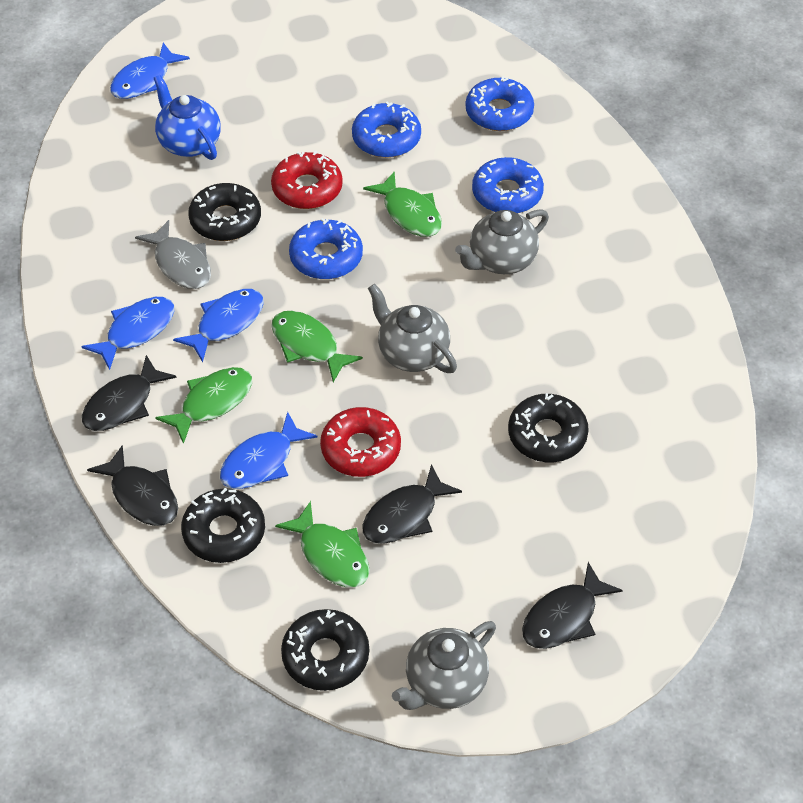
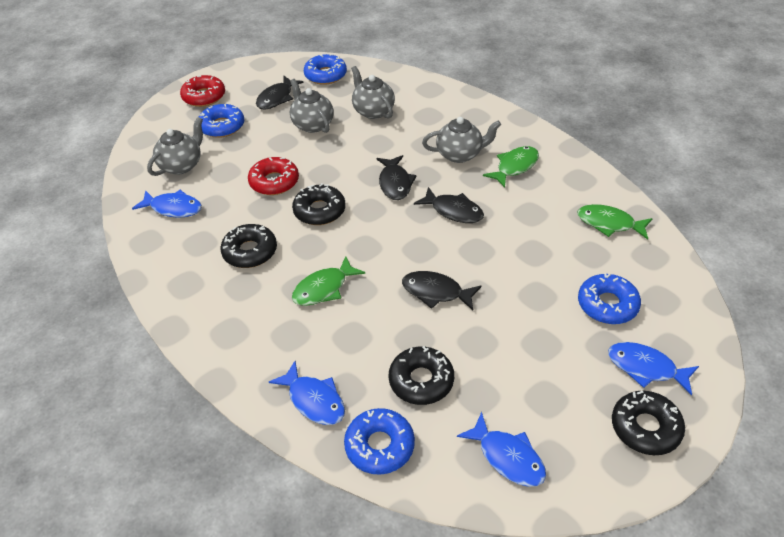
blue teapot: [154,75,221,160] = 1 -> none = 0
green fish: [155,367,252,444] [271,311,363,382] [275,501,370,587] [363,171,442,237] = 4 -> [292,256,365,306] [483,146,539,188] [577,204,653,240] = 3
grey fish: [135,220,211,289] = 1 -> none = 0
grey teapot: [368,284,457,373] [392,621,496,710] [455,209,549,274] = 3 -> [147,117,203,176] [290,79,334,133] [351,66,395,119] [422,117,501,163] = 4

